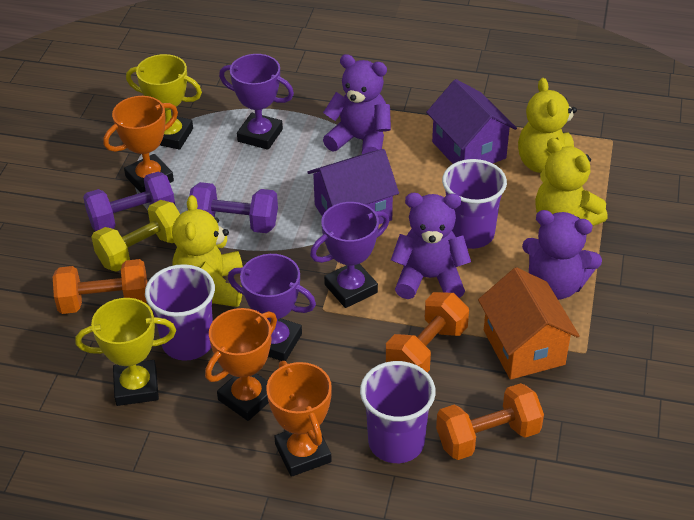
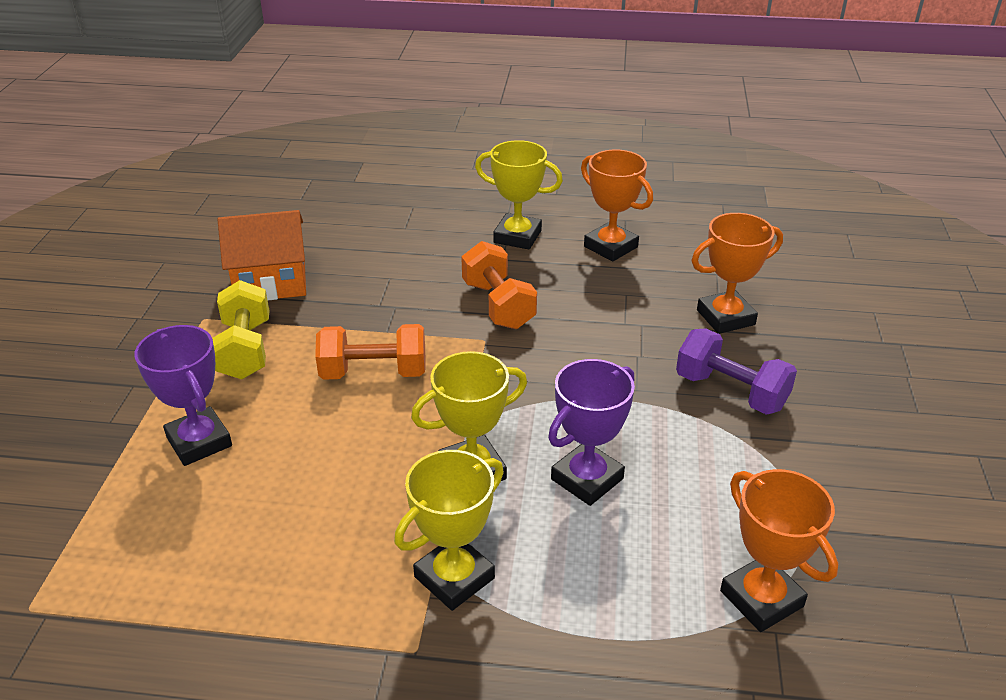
orange dumbbell: [53,259,147,314] [386,292,469,373] [436,383,544,460] = 3 -> [315,324,426,380] [461,241,537,329] = 2
purple cup: [145,264,215,361] [360,361,436,463] [442,159,507,249] = 3 -> none = 0
purple dumbbell: [83,172,175,232] [187,182,278,233] = 2 -> [676,329,797,415] = 1
purple house: [307,149,399,224] [426,79,517,164] = 2 -> none = 0
purple teddy bear: [323,54,391,154] [391,193,471,299] [522,210,602,300] = 3 -> none = 0
purple trophy: [219,54,294,150] [228,254,316,361] [310,202,389,308] = 3 -> [134,325,232,466] [548,359,635,506] = 2
yellow teddy bear: [172,195,243,307] [518,78,577,173] [535,138,608,226] = 3 -> none = 0
yellow trophy: [75,298,176,406] [126,54,202,150] = 2 -> [394,450,504,611] [411,351,527,481] [475,140,563,250] = 3

